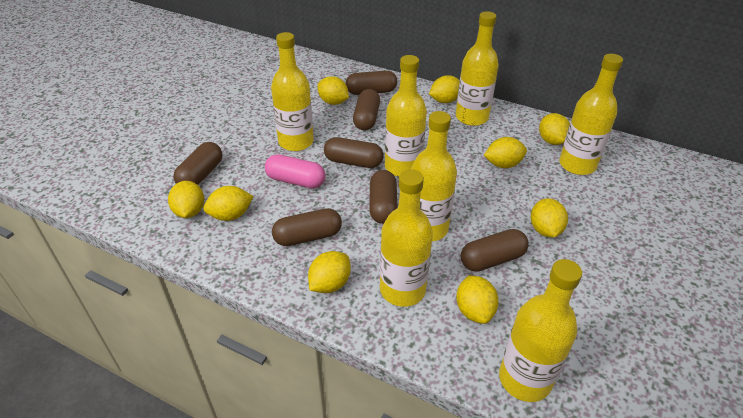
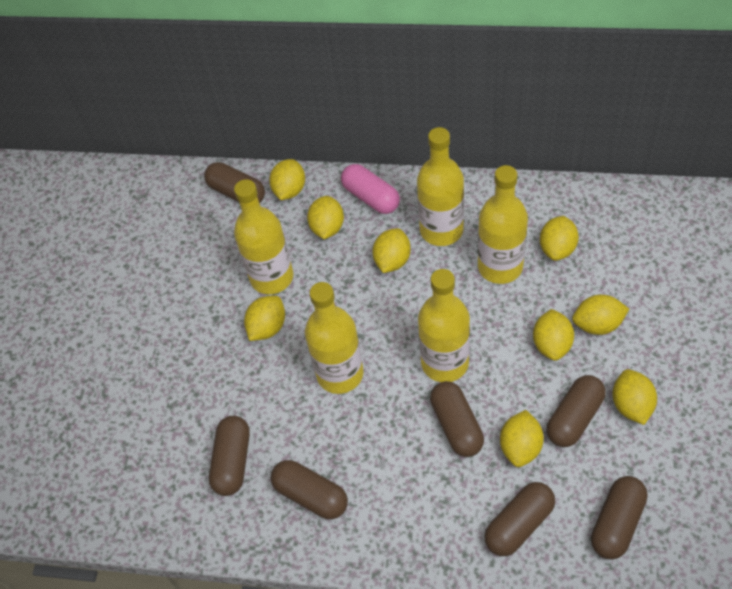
yellow bottle: [271,32,314,151] [380,169,433,307] [385,55,427,177] [411,111,457,241] [456,11,499,126] [499,259,582,402] [559,54,623,175] = 7 -> [234,179,293,294] [305,282,364,394] [417,127,464,246] [418,269,470,382] [478,165,528,284] = 5

